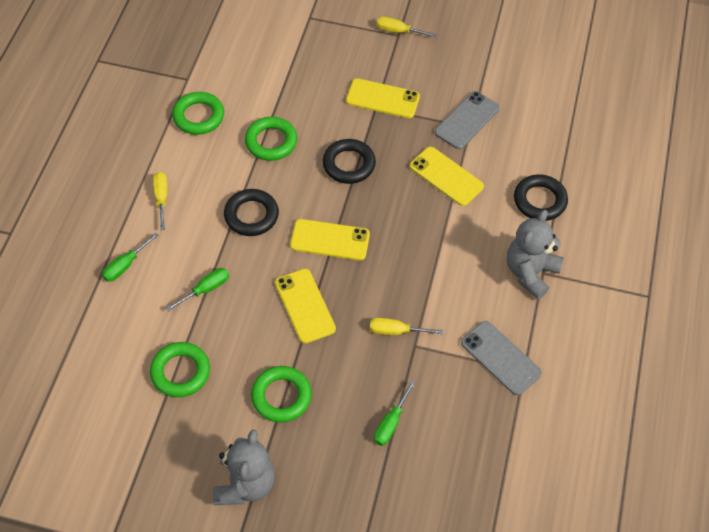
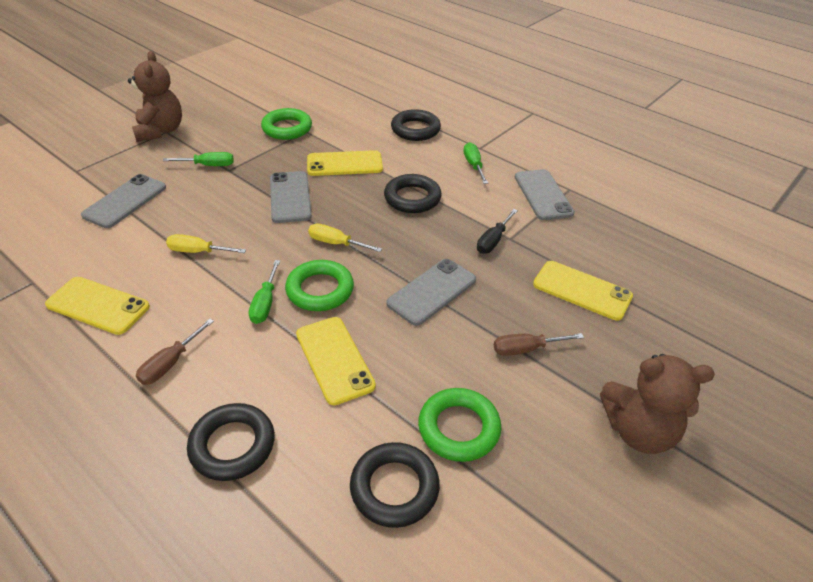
black ring: [224,189,279,236] [323,139,376,184] [514,174,568,221] = 3 -> [187,403,275,481] [350,442,440,528] [384,174,442,213] [391,109,441,141] = 4
black screwdriver: none = 0 -> [477,209,518,254] = 1
brown screwdriver: none = 0 -> [136,319,214,385] [494,333,584,356] = 2
brown teddy bear: none = 0 -> [128,51,182,142] [600,354,715,454] = 2
green ring: [150,342,210,397] [172,92,224,135] [245,117,297,161] [251,366,312,422] = 4 -> [261,108,312,140] [285,260,354,311] [418,388,501,462] = 3
grey phone: [435,91,500,149] [461,321,542,395] = 2 -> [81,174,166,228] [270,171,312,223] [386,259,476,326] [515,169,575,220] = 4
grey teddy bear: [213,430,275,505] [507,210,564,299] = 2 -> none = 0
yellow screwdriver: [153,172,167,230] [370,318,443,335] [376,16,437,37] = 3 -> [166,234,246,253] [308,223,382,252] = 2

